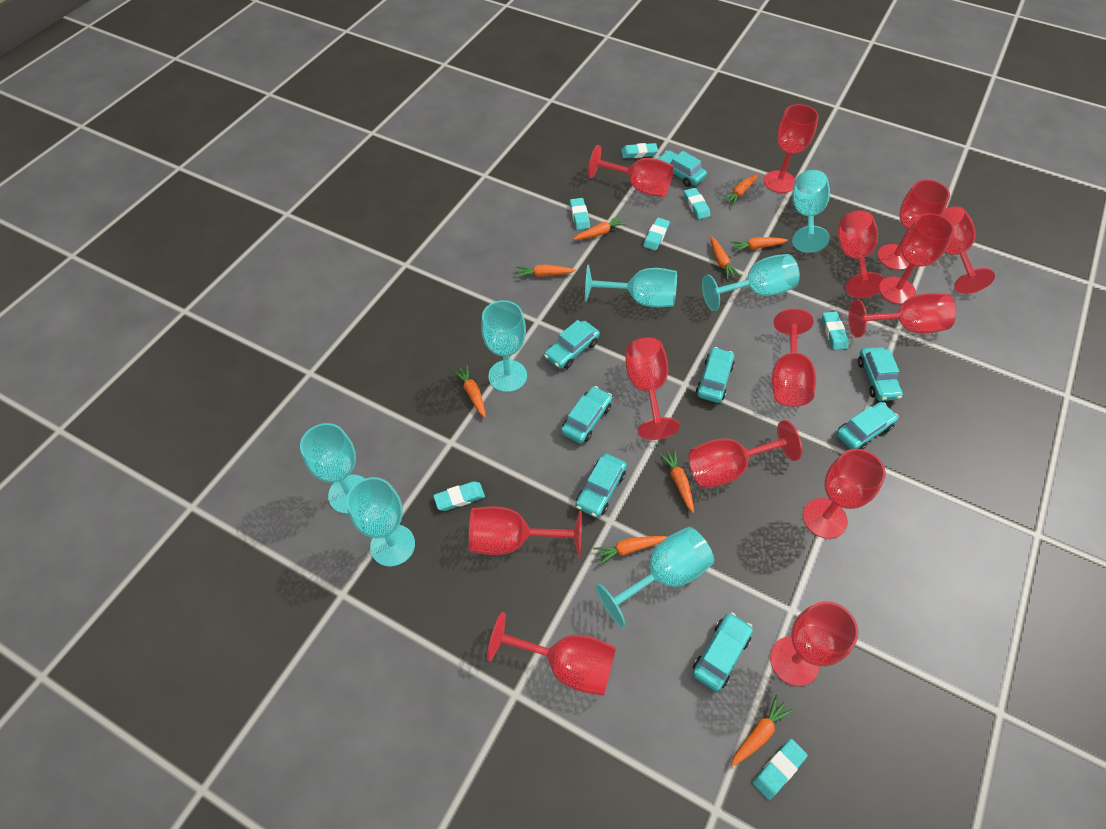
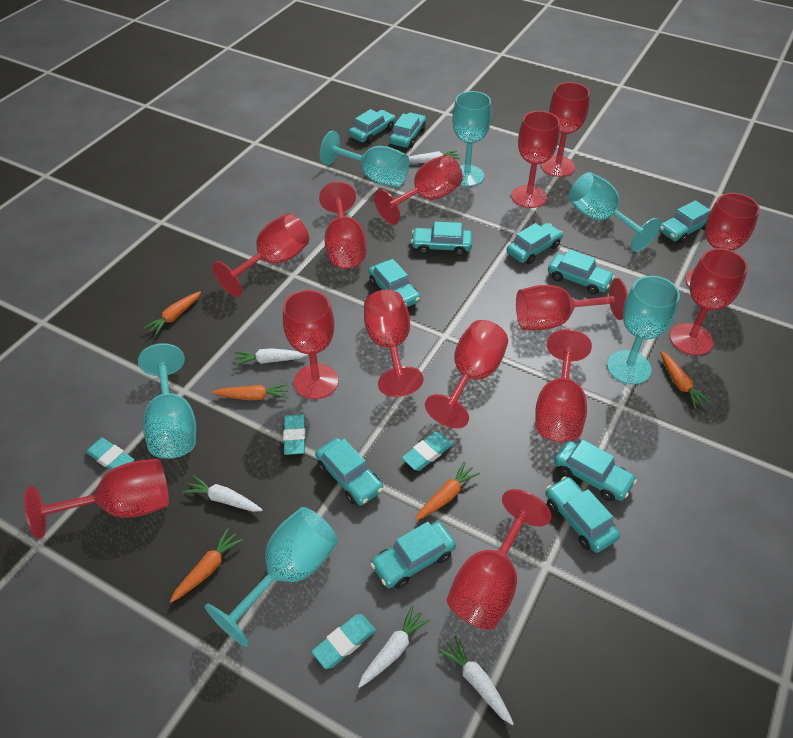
orange carrot: [452,365,486,418] [516,265,576,278] [573,215,626,240] [593,536,667,565] [659,449,694,513] [710,236,741,280] [722,174,758,206] [730,237,788,252] [731,695,793,767] = 9 -> [144,291,201,336] [170,528,243,603] [212,383,289,400] [415,461,480,521] [660,351,711,409] = 5
turquoise car: [544,320,600,369] [561,386,612,444] [576,453,627,517] [657,150,707,187] [692,612,753,692] [696,347,735,403] [836,402,898,449] [858,347,903,401] = 8 -> [315,438,383,506] [349,109,395,144] [368,259,420,307] [370,521,456,589] [390,113,426,148] [411,222,472,256] [507,223,563,264] [546,476,620,553] [548,249,615,295] [554,439,637,502] [659,200,711,243] = 11
turquoise eraser: [433,481,485,511] [570,198,590,230] [621,143,658,158] [643,218,670,251] [684,188,710,219] [753,739,808,800] [822,312,849,350] = 7 -> [86,438,135,470] [283,414,306,455] [312,614,376,669] [402,432,453,471] = 4
turquoise goblet: [300,423,365,514] [346,477,415,567] [481,300,527,392] [585,265,677,307] [596,527,714,627] [702,254,800,311] [792,170,830,253] = 7 -> [138,343,196,459] [205,507,338,647] [320,131,409,188] [452,91,492,187] [569,172,661,252] [607,276,680,385] = 6
white carrot: none = 0 -> [183,475,263,512] [234,348,308,366] [358,605,430,688] [409,150,460,163] [438,636,514,725] = 5

